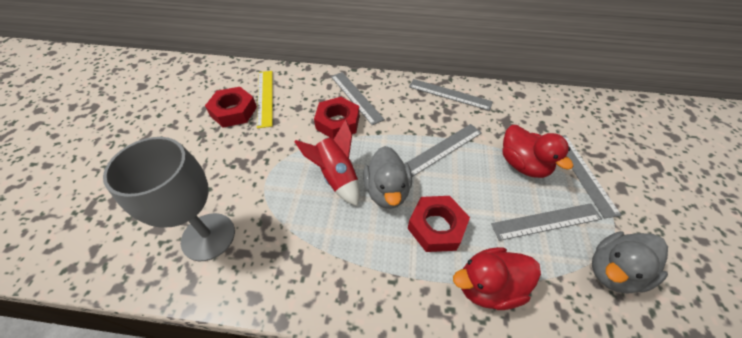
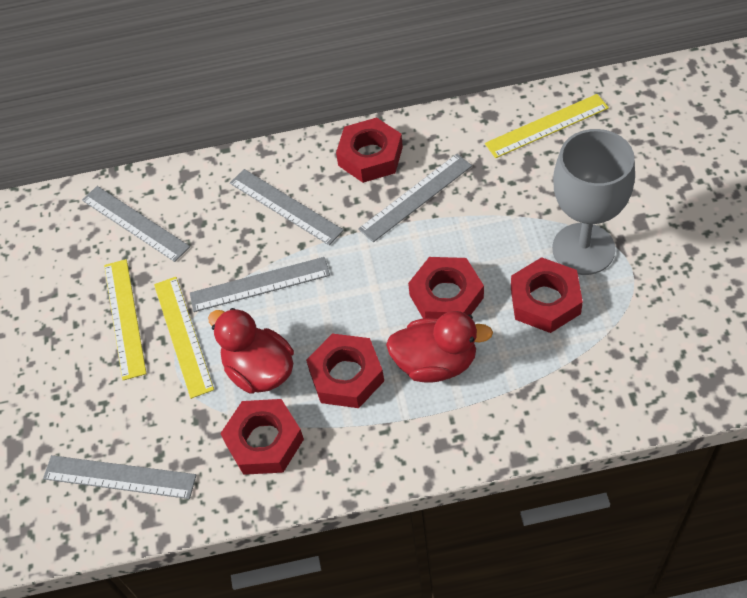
grey duck: [363,146,412,209] [592,231,668,294] = 2 -> none = 0
red nut: [205,87,257,128] [314,97,360,139] [408,196,470,252] = 3 -> [220,399,304,475] [306,333,384,408] [336,118,403,183] [408,257,484,319] [511,257,583,333] = 5
red rocket: [294,120,360,206] = 1 -> none = 0
yellow ruler: [257,71,273,128] = 1 -> [104,259,147,380] [154,277,214,399] [485,94,609,158] = 3

